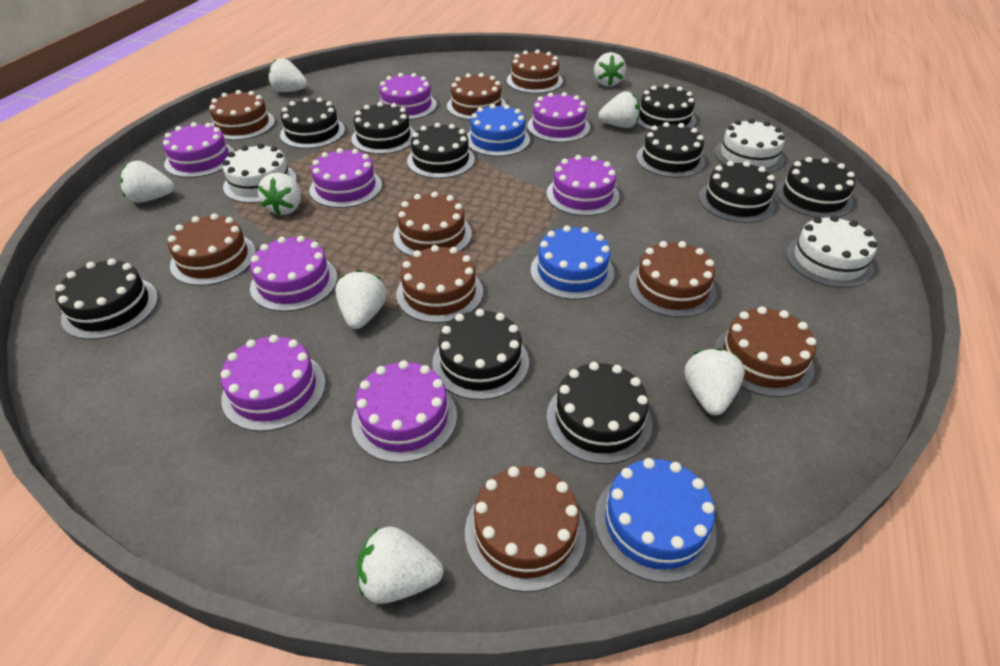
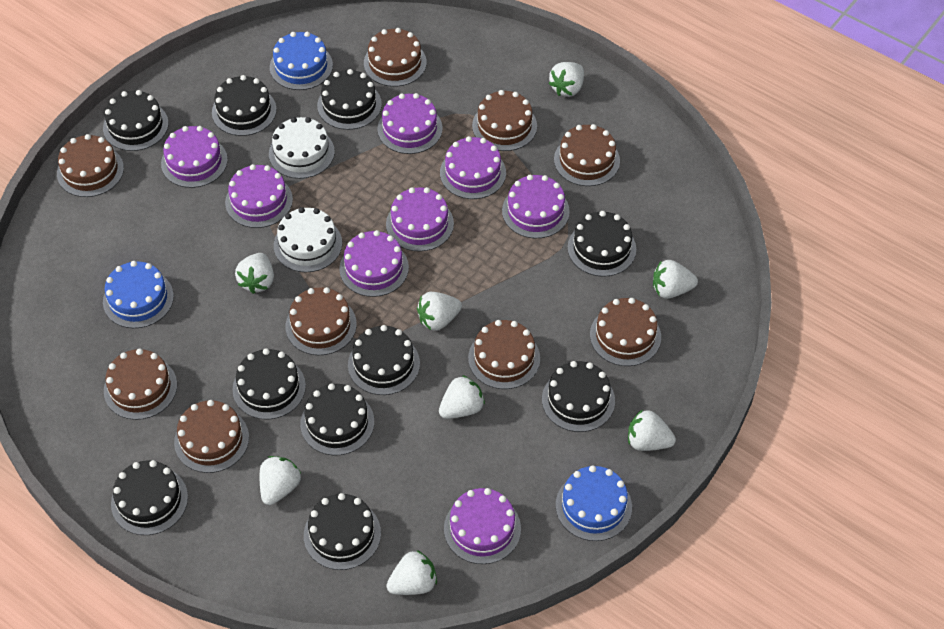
white cake: [223,144,297,203] [715,119,785,173] [786,215,877,288] = 3 -> [269,117,335,179] [274,207,342,272] = 2

